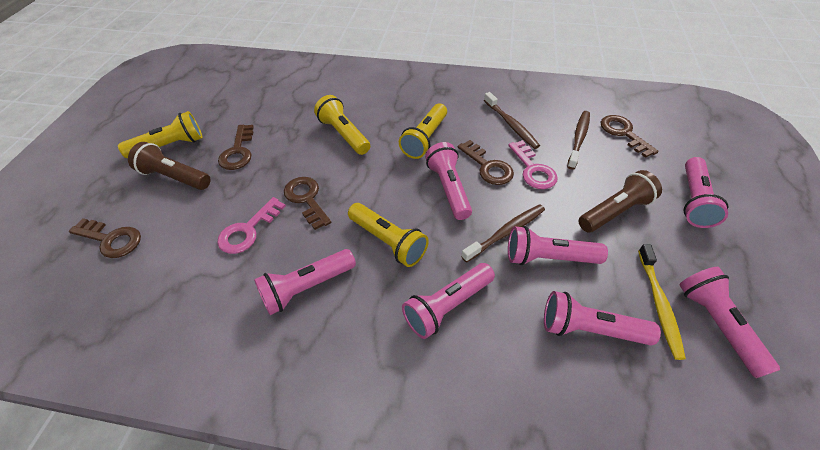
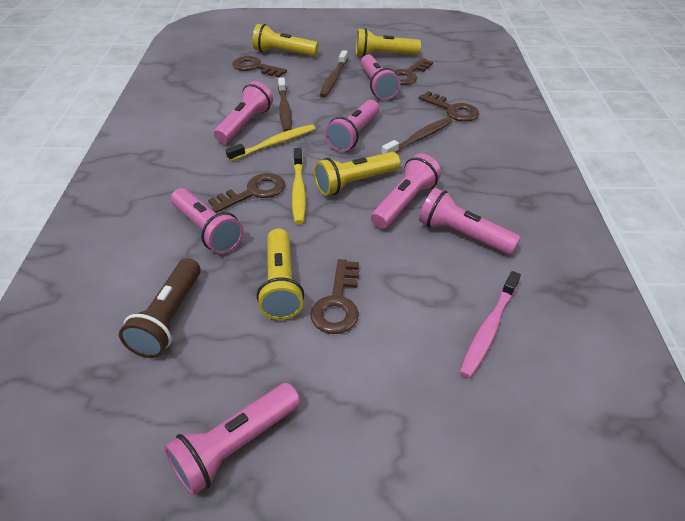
brown flashlight: [128,142,211,190] [579,170,662,233] = 2 -> [119,258,201,358] = 1
pink key: [217,197,286,254] [508,140,558,189] = 2 -> none = 0
pink toothbrush: none = 0 -> [459,271,521,378] = 1
yellow toothbrush: [638,244,686,360] = 1 -> [226,124,316,162] [292,148,306,224] = 2

